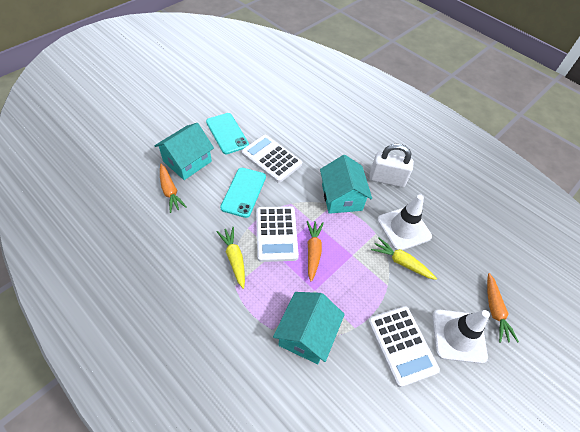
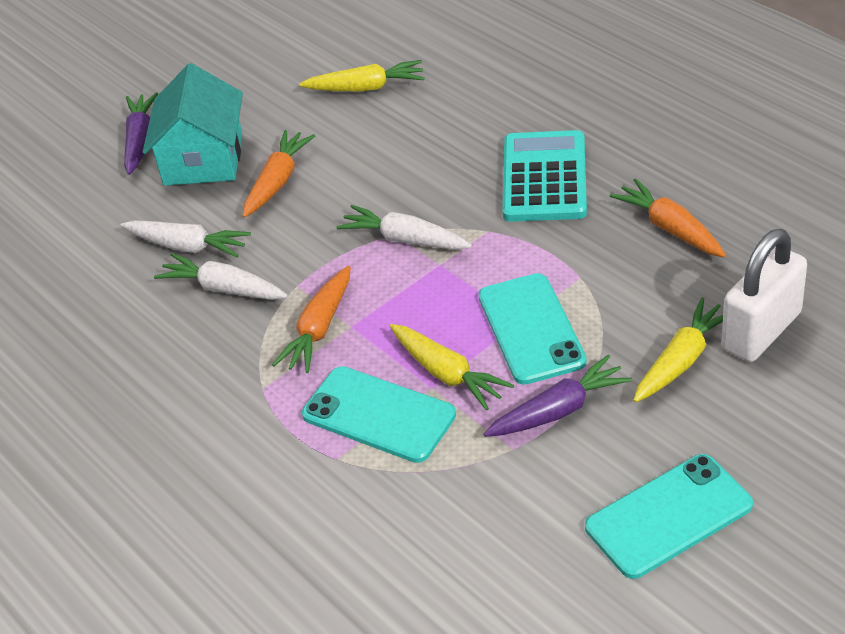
purple carrot: none = 0 -> [124,93,158,175] [484,355,632,437] = 2
turquoise calculator: none = 0 -> [502,130,587,222] = 1
turquoise house: [154,123,214,180] [273,292,345,364] [320,155,372,214] = 3 -> [143,63,243,186] = 1
turquoise phone: [206,113,249,154] [220,168,266,218] = 2 -> [302,366,456,463] [478,273,587,385] [585,454,753,579] = 3
white calculator: [241,135,302,183] [256,206,299,262] [368,306,440,387] = 3 -> none = 0
white carrot: none = 0 -> [121,220,251,258] [154,253,288,300] [337,205,472,250] = 3
white traffic cone: [377,194,432,250] [432,309,490,364] = 2 -> none = 0
yellow carrot: [217,227,245,289] [371,237,437,280] = 2 -> [299,60,424,91] [390,324,514,411] [633,297,723,402] = 3

